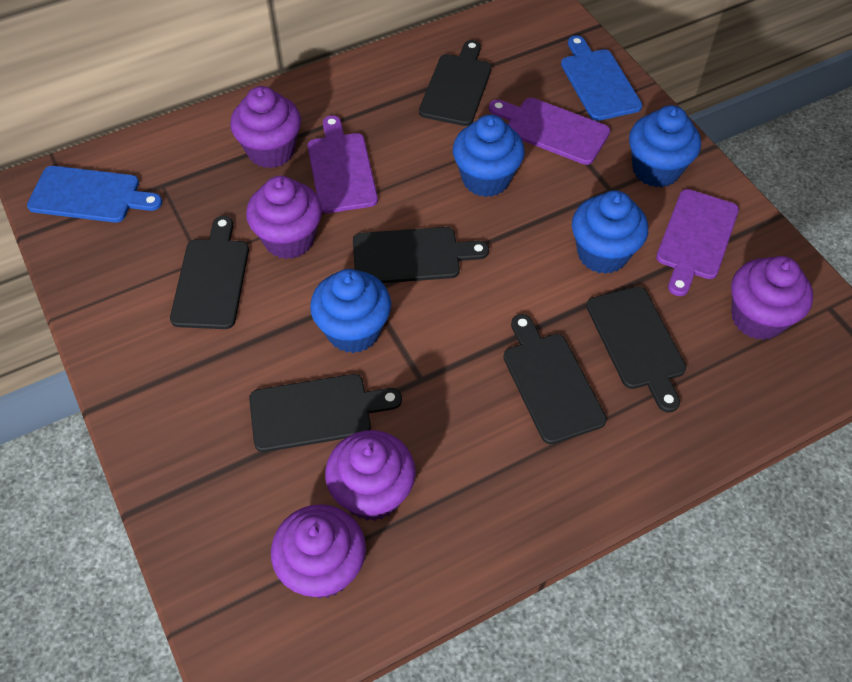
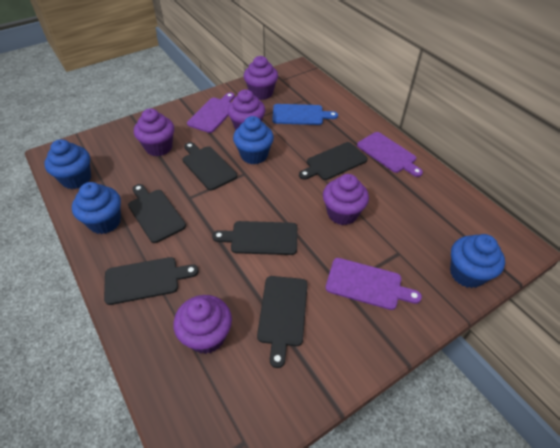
blue cutting board: [27,166,162,223] [561,35,642,121] = 2 -> [272,104,338,125] = 1

